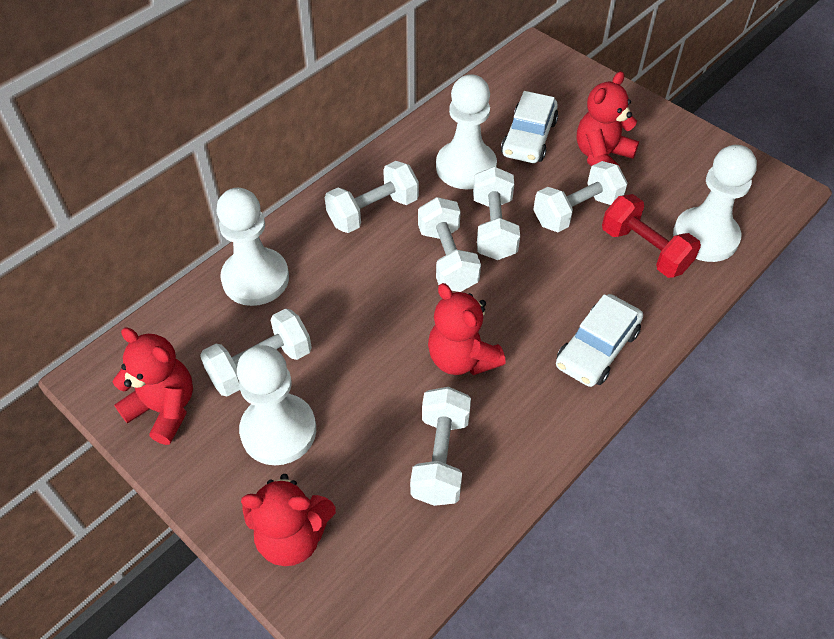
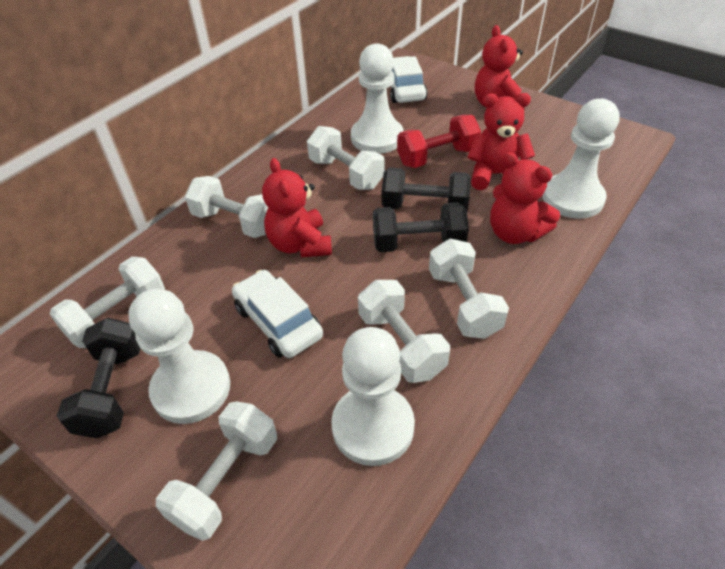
black dumbbell: none = 0 -> [57,318,140,438] [373,203,469,252] [382,168,471,211] = 3

